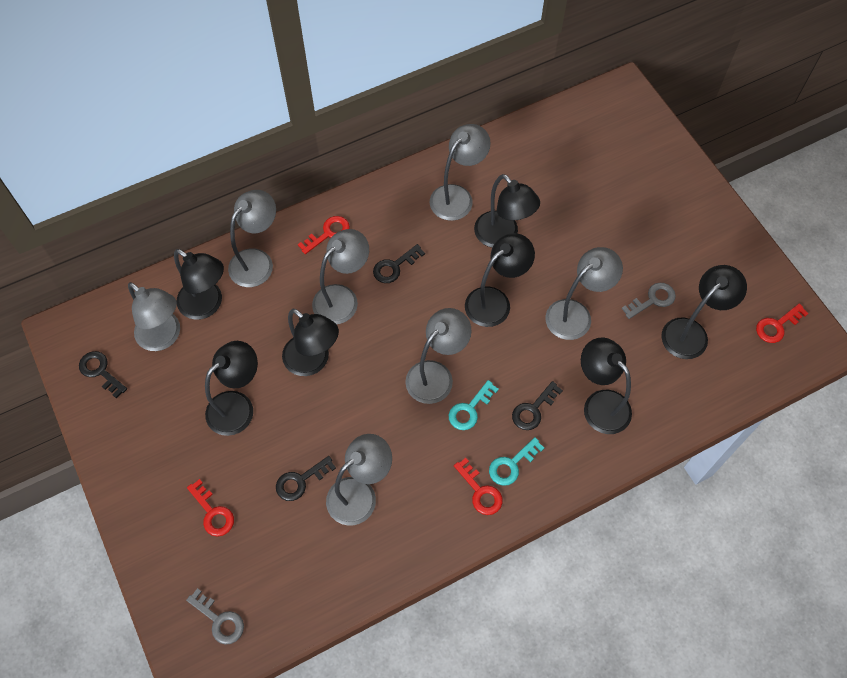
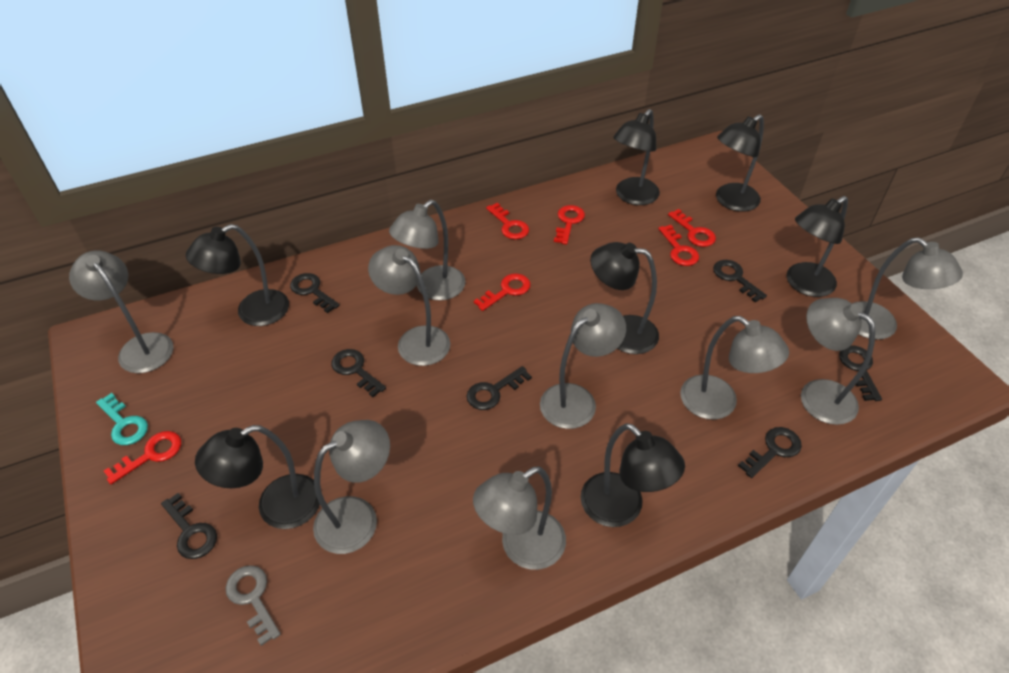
black key: [79,351,127,398] [276,456,336,501] [373,244,425,283] [512,381,563,430] = 4 -> [161,493,217,559] [290,273,340,313] [332,349,386,397] [467,366,532,410] [713,260,767,302] [738,427,802,478] [839,345,882,401] = 7
grey key: [186,588,244,645] [621,283,676,319] = 2 -> [226,565,281,646] = 1
grey lamp: [128,282,180,351] [228,190,276,287] [312,229,369,324] [326,434,392,526] [405,308,472,404] [430,124,491,221] [545,247,623,340] = 7 -> [69,250,174,373] [313,420,390,554] [368,245,450,366] [389,200,466,301] [473,466,566,570] [540,303,626,429] [680,316,789,420] [801,298,875,425] [852,238,963,340] = 9
red key: [187,479,234,537] [298,216,350,254] [454,458,503,515] [756,303,809,343] = 4 -> [104,431,181,484] [474,273,531,311] [486,202,529,239] [554,205,585,245] [658,225,699,266] [668,209,716,247] = 6
turquoise key: [449,380,499,430] [489,437,544,486] = 2 -> [96,393,148,445] = 1

